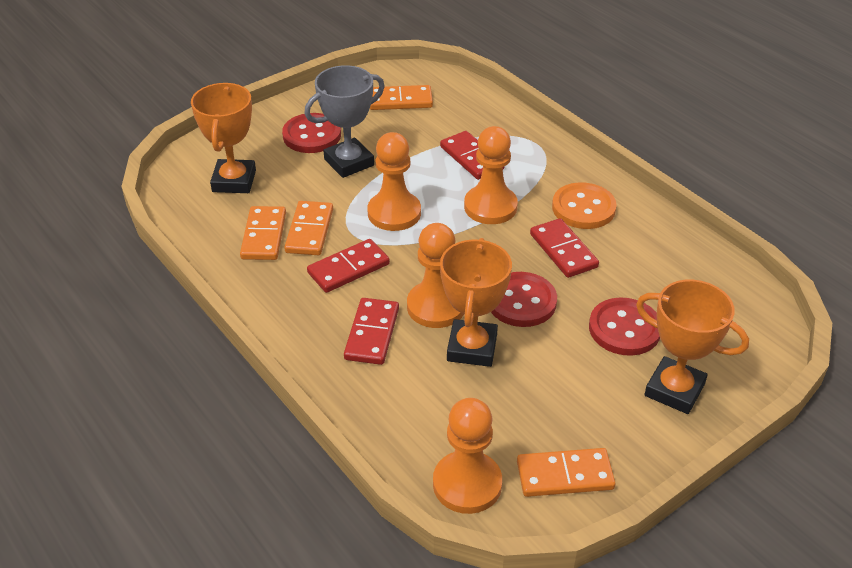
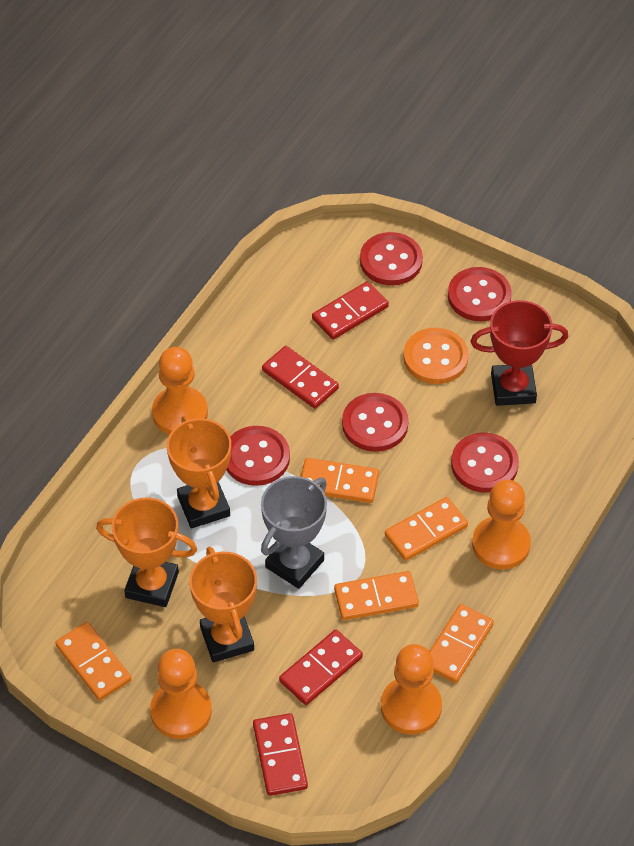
orange domino: [240,206,286,260] [284,201,333,255] [370,85,433,110] [517,448,615,497] = 4 -> [55,622,132,701] [301,458,379,503] [334,571,419,620] [385,497,468,561] [429,604,494,683] = 5
red button: [282,113,341,153] [491,272,557,327] [589,297,660,356] = 3 -> [226,426,290,486] [342,393,409,452] [360,232,423,286] [448,267,512,321] [451,433,519,493] = 5
red trophy: none = 0 -> [471,300,568,406] = 1

